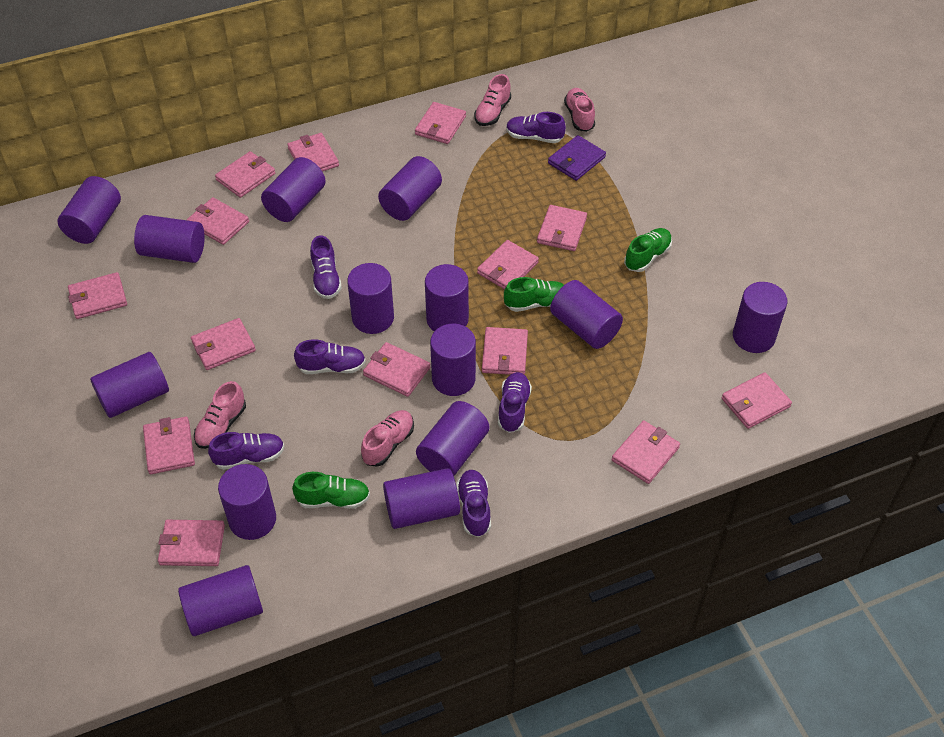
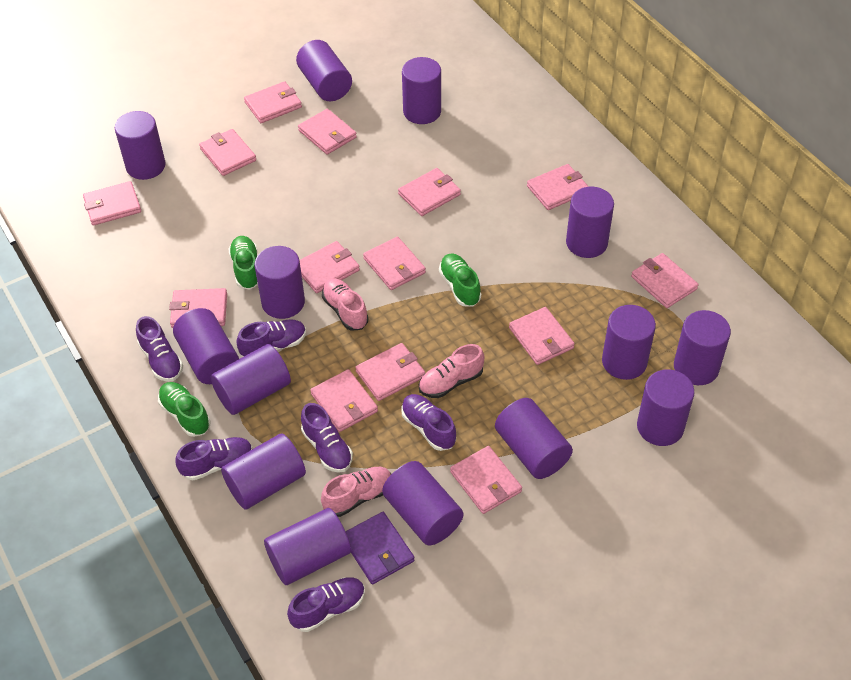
pink shoe: [194,381,246,449] [361,410,414,467] [474,74,511,126] [564,88,595,132] = 4 -> [321,467,391,517] [322,278,368,331] [419,344,484,398] = 3

